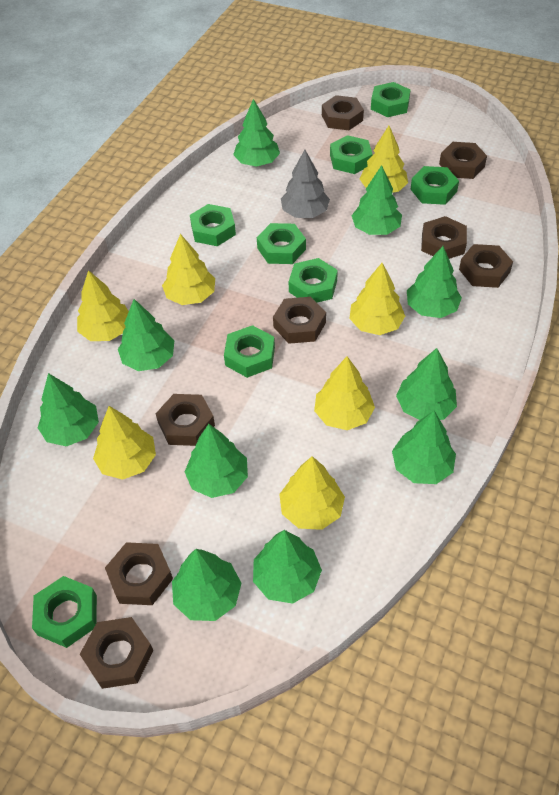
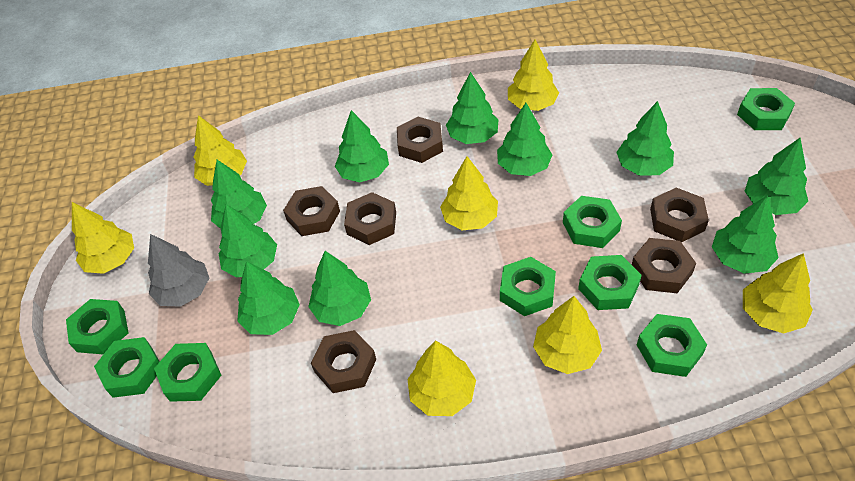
brown nut: [80,617,153,689] [105,542,173,605] [156,394,215,446] [273,297,326,344] [322,95,364,130] [421,216,467,259] [439,142,487,179] [459,244,513,288] = 8 -> [283,186,340,236] [311,330,376,393] [344,192,396,245] [397,117,443,163] [632,238,696,293] [650,188,709,242] = 6

